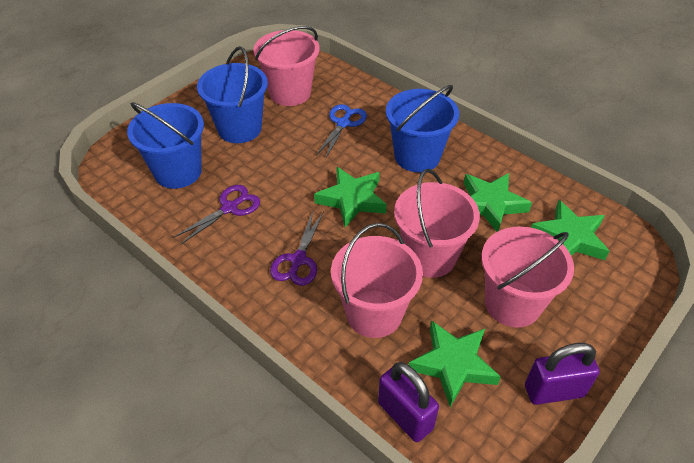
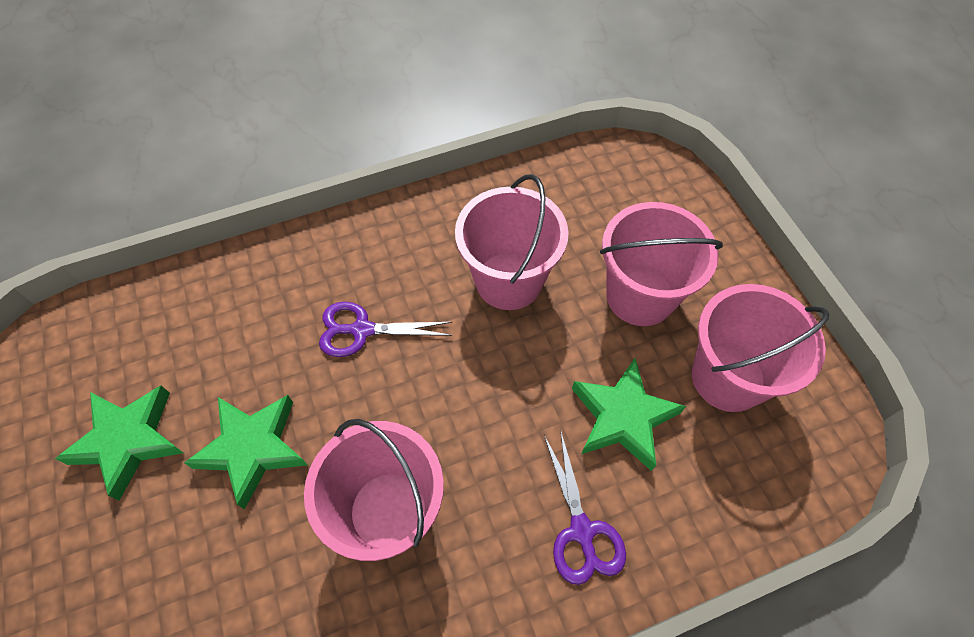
blue bucket: [127,102,204,189] [197,46,268,143] [386,85,459,172] = 3 -> none = 0
blue scissors: [316,104,367,159] = 1 -> none = 0
green star: [314,167,387,227] [409,320,501,407] [464,173,532,232] [531,200,609,260] = 4 -> [55,385,183,501] [184,395,307,510] [572,358,686,471] = 3
purple padlock: [378,362,439,442] [525,343,600,405] = 2 -> none = 0

